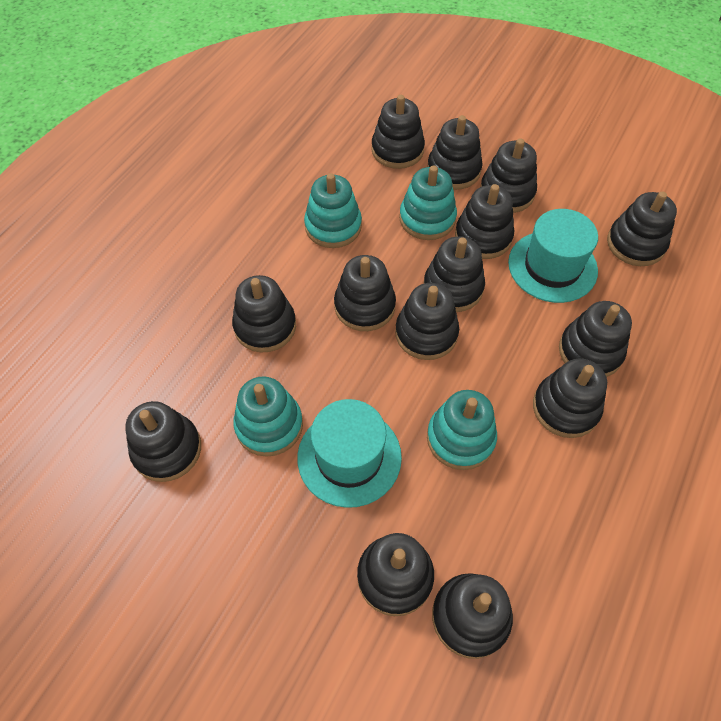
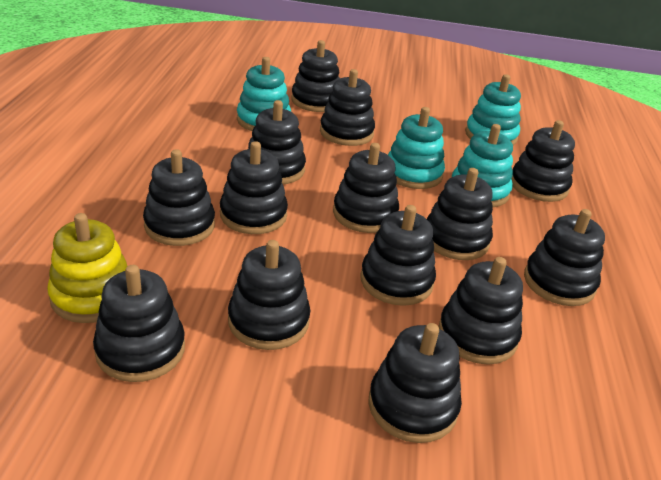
turquoise hat: [297,399,402,508] [508,209,598,303] = 2 -> none = 0
yellow stacking toy: none = 0 -> [47,213,127,323] = 1

